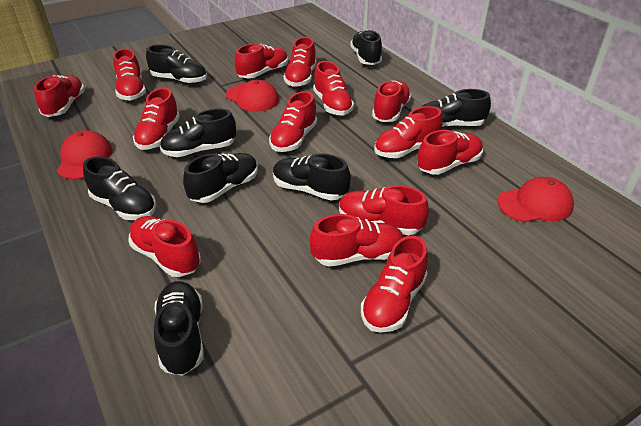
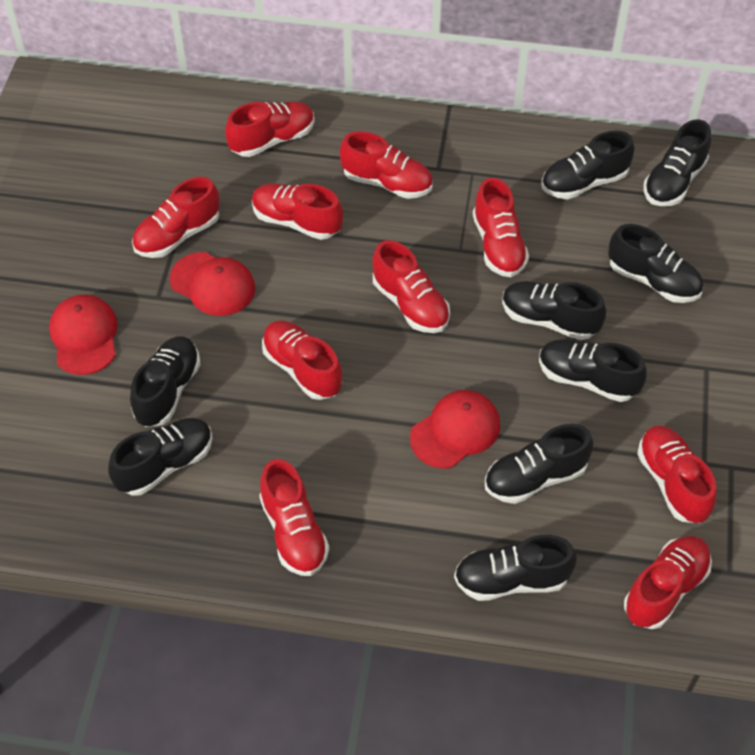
black shoe: [83,156,156,220] [146,45,207,84] [154,281,204,376] [160,109,236,157] [183,153,258,203] [273,153,351,200] [350,30,382,65] [422,89,491,128] = 8 -> [108,418,213,496] [130,336,201,427] [454,535,577,601] [485,424,593,504] [502,281,606,340] [539,339,647,402] [541,131,634,199] [608,224,703,303] [643,119,711,206] = 9
red shoe: [34,75,85,117] [113,49,146,101] [129,216,201,277] [133,88,180,150] [235,43,288,78] [269,91,317,152] [283,37,316,87] [310,214,404,267] [313,61,354,115] [339,185,429,235] [361,236,428,333] [372,80,411,122] [374,106,443,158] [417,130,483,175] = 14 -> [132,177,219,258] [225,101,315,157] [252,183,343,240] [259,459,329,576] [262,321,342,400] [340,131,433,199] [372,240,450,333] [473,178,529,277] [624,536,712,629] [637,425,717,523] = 10

